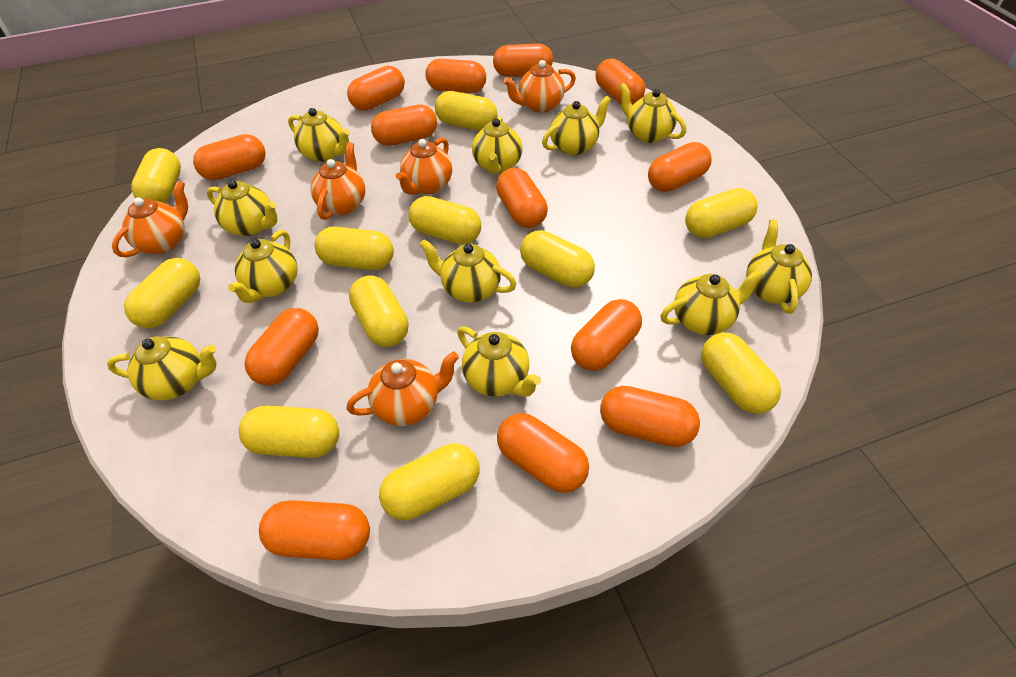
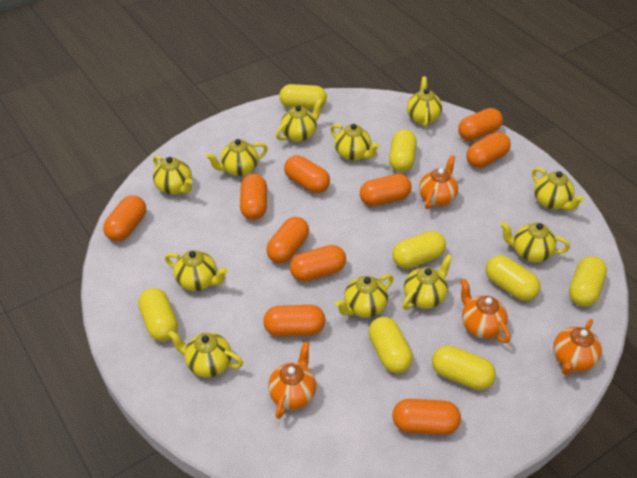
orange capsule: [193,134,266,180] [244,308,319,386] [259,500,370,560] [347,66,405,111] [371,104,437,146] [425,59,486,93] [493,43,553,77] [496,168,548,228] [497,413,589,493] [571,299,642,371] [595,59,645,105] [600,386,700,447] [648,142,712,192] = 13 -> [103,195,146,241] [240,174,267,220] [263,305,326,337] [266,217,309,263] [284,155,330,193] [290,245,346,282] [360,174,412,206] [392,399,461,435] [458,108,503,141] [467,132,511,168] = 10
orange teapot: [112,181,188,257] [310,142,365,220] [346,352,459,426] [396,137,452,195] [503,60,576,113] = 5 -> [268,341,316,419] [419,155,458,209] [460,279,511,343] [553,319,602,375] = 4
yellow capsule: [124,258,200,328] [131,148,181,203] [239,406,339,458] [315,227,394,270] [349,275,408,347] [379,444,479,520] [409,196,481,245] [435,91,497,131] [520,230,595,288] [685,188,758,238] [701,333,781,414] = 11 -> [138,288,178,341] [279,84,327,109] [368,317,413,373] [389,130,417,172] [392,231,446,269] [432,345,496,390] [486,255,541,301] [569,256,607,306] = 8

